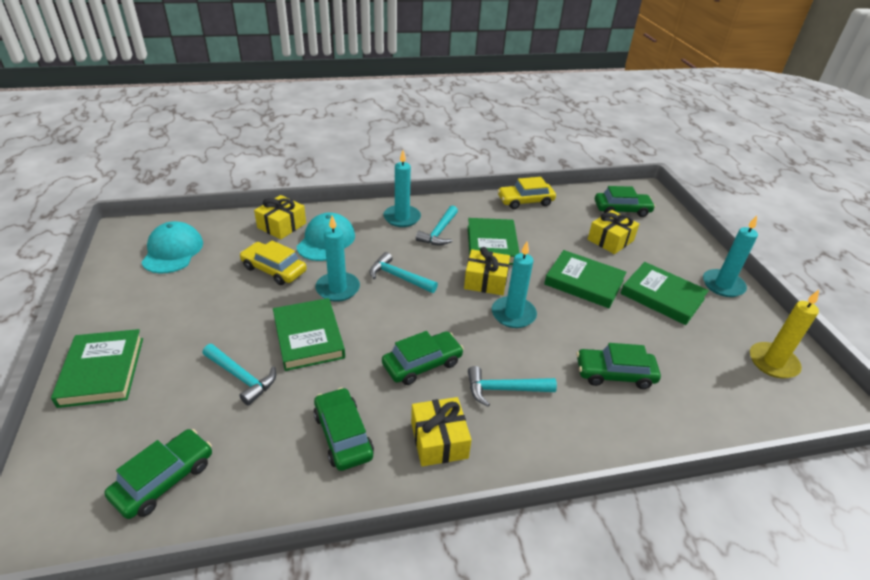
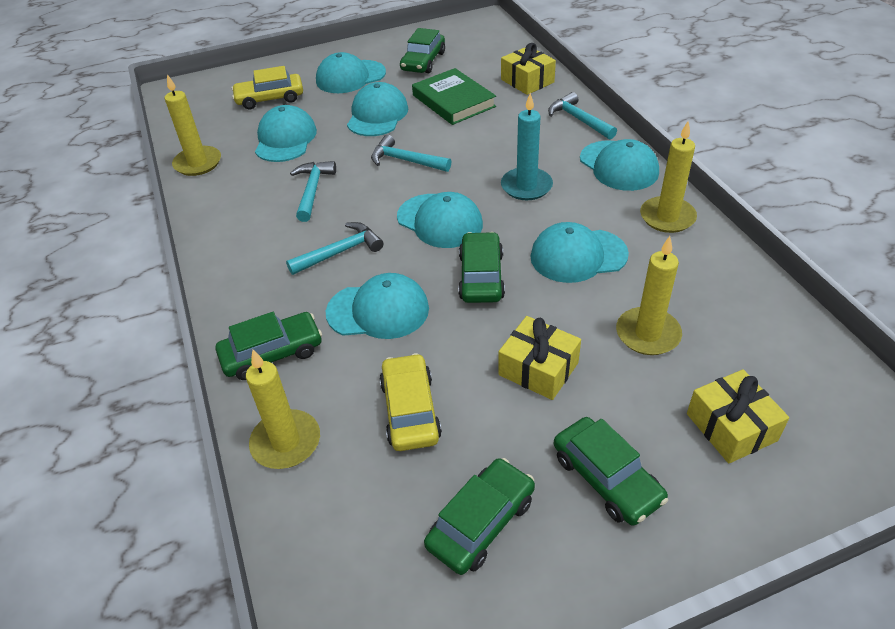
green book: [51,329,143,408] [273,298,345,371] [468,218,520,265] [544,250,626,308] [620,262,709,325] = 5 -> [412,68,496,125] = 1
turquoise candle: [315,215,360,302] [383,151,421,227] [492,242,537,328] [703,216,758,297] = 4 -> [501,93,553,200] = 1
turquoise cap: [141,221,203,273] [296,213,355,261] = 2 -> [255,105,317,162] [316,52,386,93] [326,273,429,339] [347,82,408,136] [397,192,483,248] [530,222,629,283] [580,139,659,191] = 7
yellow candle: [750,290,819,379] = 1 -> [165,74,221,176] [246,349,320,469] [616,236,682,355] [640,121,697,233] = 4
yellow gift: [254,195,306,240] [411,397,472,466] [464,247,510,295] [588,210,639,254] = 4 -> [498,316,581,400] [501,43,556,95] [687,369,789,463] = 3

